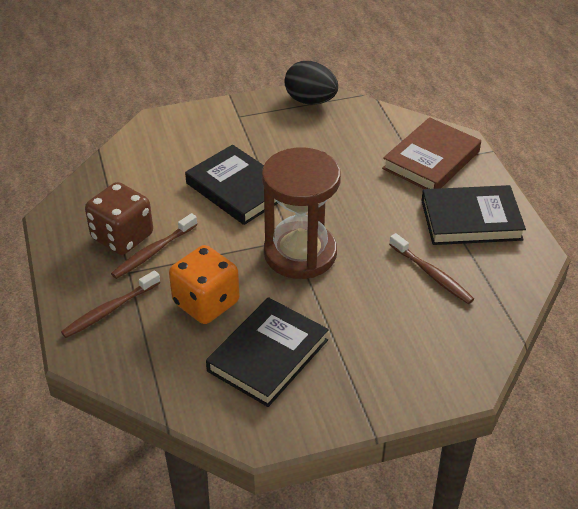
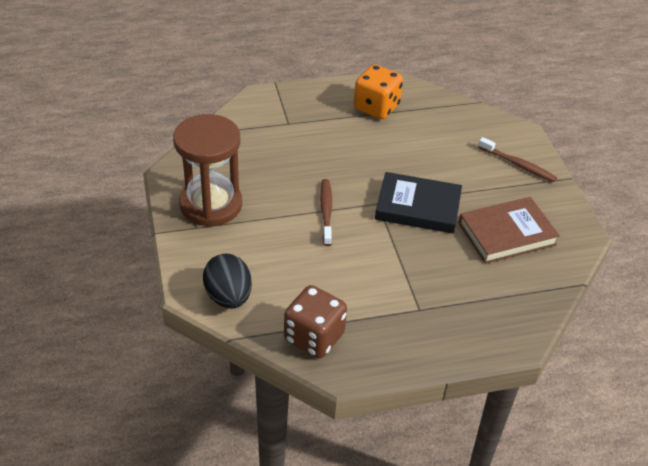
black book: [185,145,278,225] [206,297,329,407] [421,185,526,245] = 3 -> [375,172,462,234] = 1
brown toothbrush: [61,270,160,338] [111,213,198,279] [389,233,474,304] = 3 -> [320,179,332,246] [478,137,557,182] = 2

